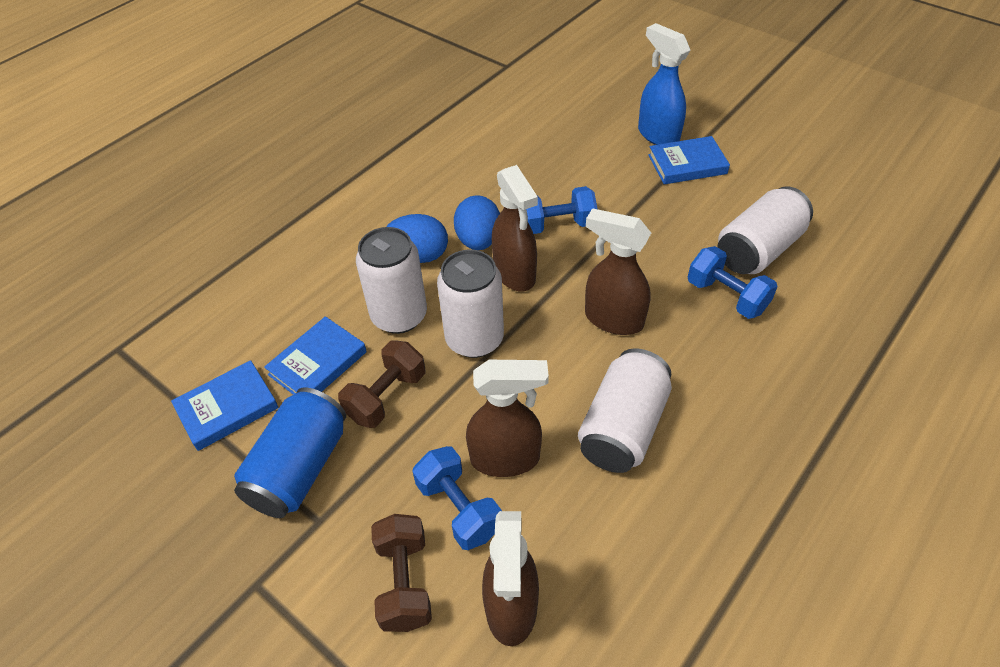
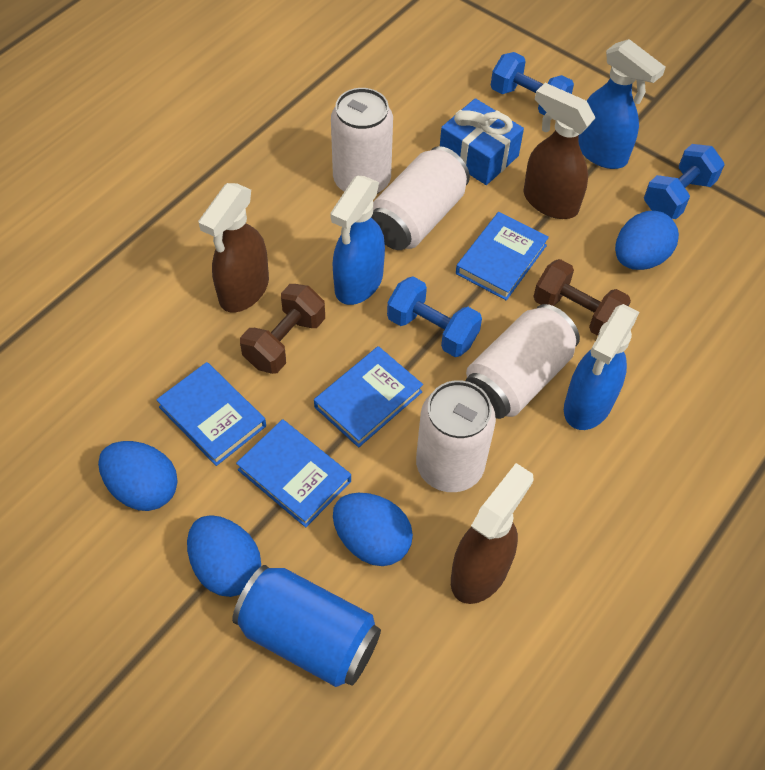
blue book: [171,360,279,451] [264,316,367,395] [648,136,730,184] = 3 -> [156,362,266,466] [236,419,351,527] [314,346,423,447] [456,212,549,300] = 4
blue egg: [386,214,448,263] [454,195,500,250] = 2 -> [98,441,178,511] [187,515,261,597] [333,493,413,566] [615,211,679,270] = 4
blue gift: none = 0 -> [440,98,524,185] = 1
blue spray bottle: [638,23,690,145] = 1 -> [330,176,385,305] [564,304,640,430] [578,39,666,169] = 3
brown spray bottle: [466,360,549,477] [482,511,539,646] [492,165,538,291] [585,208,651,335] = 4 -> [198,183,269,313] [451,463,534,604] [523,83,596,219] = 3

